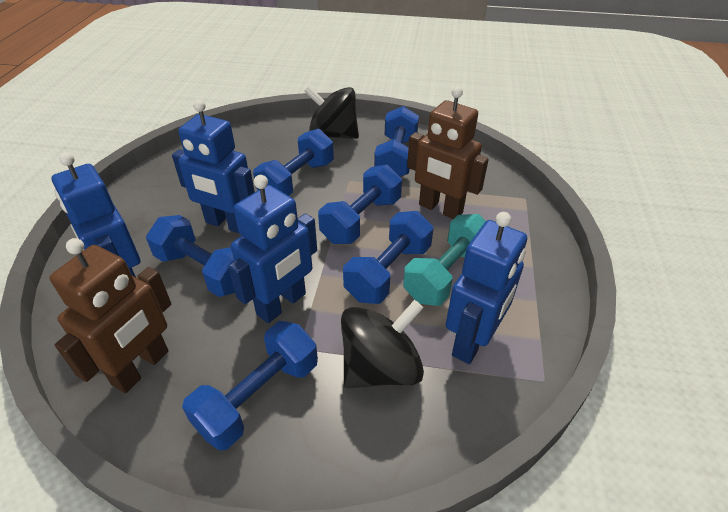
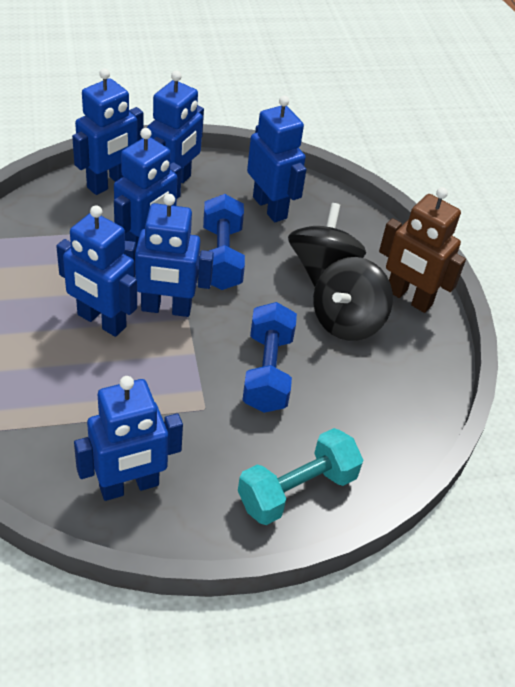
blue dumbbell: [146,215,235,297] [182,321,318,450] [253,129,334,196] [318,164,402,244] [343,211,434,304] [374,106,419,177] = 6 -> [203,194,245,290] [242,302,297,413] = 2
blue robot: [51,152,140,277] [172,100,255,234] [228,175,317,323] [446,212,527,364] = 4 -> [56,205,137,337] [72,68,143,195] [74,376,183,501] [114,128,182,247] [124,194,214,317] [147,71,204,183] [247,96,306,222] = 7
brown robot: [50,238,171,393] [407,86,489,219] = 2 -> [379,187,466,313] = 1

